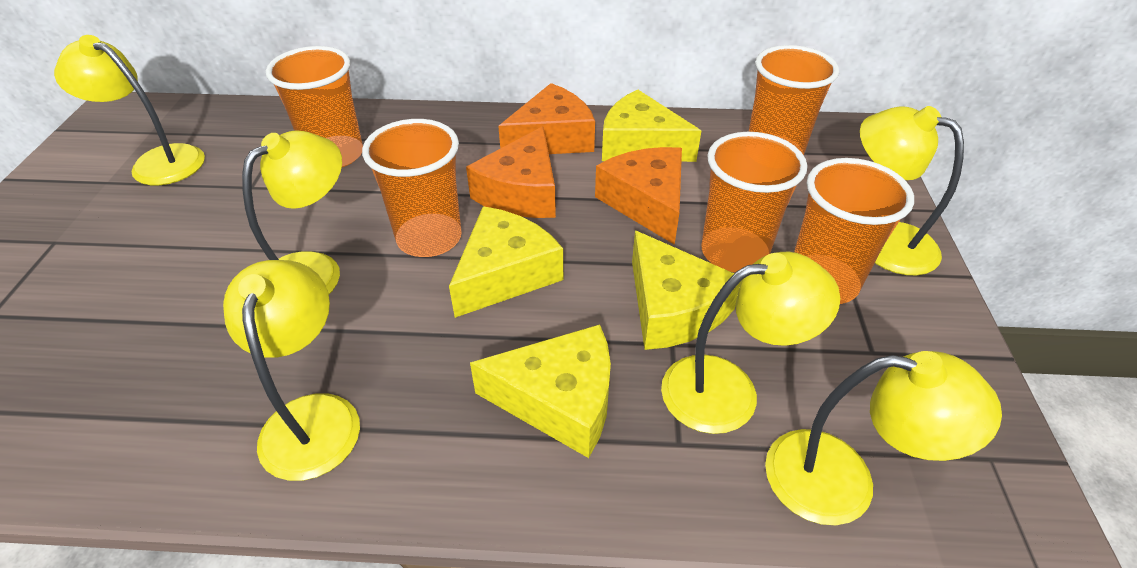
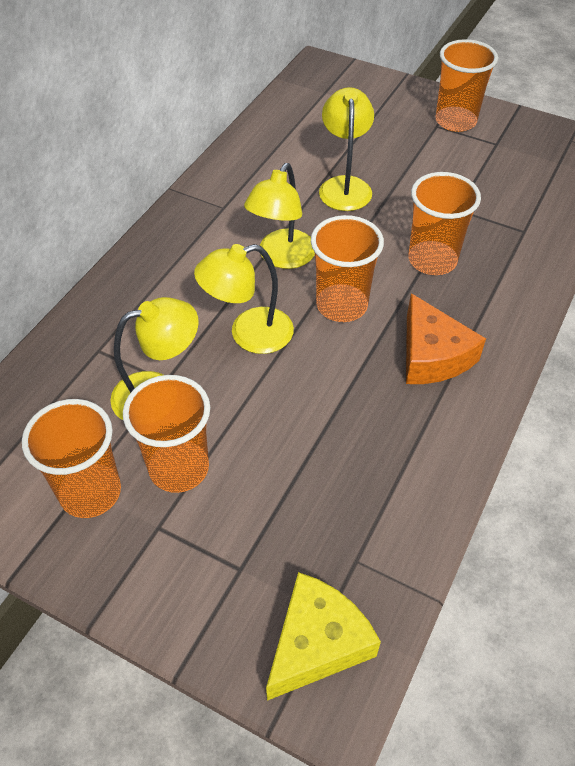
orange cheese: [466,126,556,218] [498,83,595,154] [595,147,682,245] = 3 -> [406,293,486,384] = 1
yellow cheese: [449,206,563,318] [470,324,611,458] [602,90,701,162] [632,230,741,350] = 4 -> [266,572,381,701] = 1
yellow lamp: [54,35,205,185] [223,260,360,481] [242,130,342,294] [661,252,840,434] [765,351,1002,525] [860,106,964,275] = 6 -> [110,297,199,420] [194,244,294,354] [244,163,315,269] [319,87,374,211] = 4

